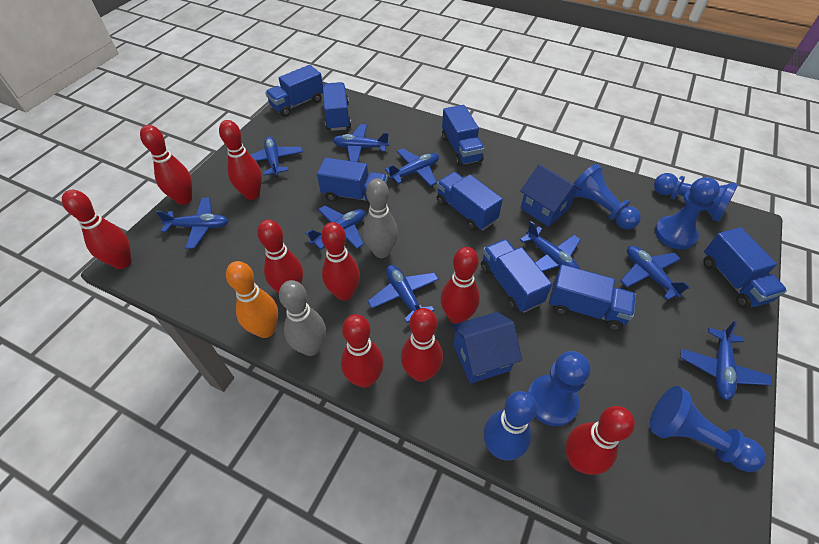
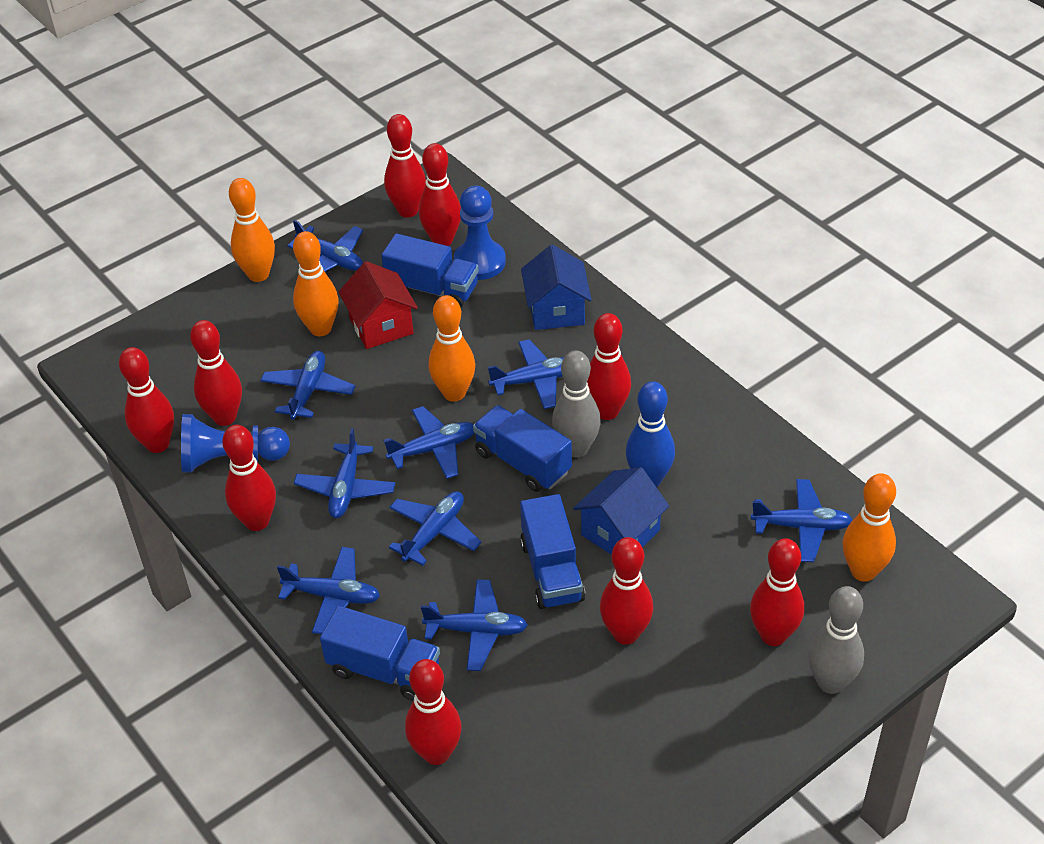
blue pawn: [527,351,590,426] [573,164,641,230] [650,386,766,472] [654,173,738,222] [655,177,720,249] = 5 -> [181,414,290,472] [454,186,506,280] = 2
blue truck: [265,65,323,117] [317,158,388,207] [323,82,351,131] [437,172,503,231] [442,105,485,166] [481,239,552,313] [549,264,636,331] [704,227,787,308] = 8 -> [320,606,440,701] [381,234,479,308] [473,405,572,492] [520,494,586,609] = 4
orange bowling pin: [226,261,278,338] = 1 -> [229,178,275,282] [293,231,339,336] [429,295,475,402] [843,473,896,582] = 4
red house: none = 0 -> [339,261,418,349] = 1

